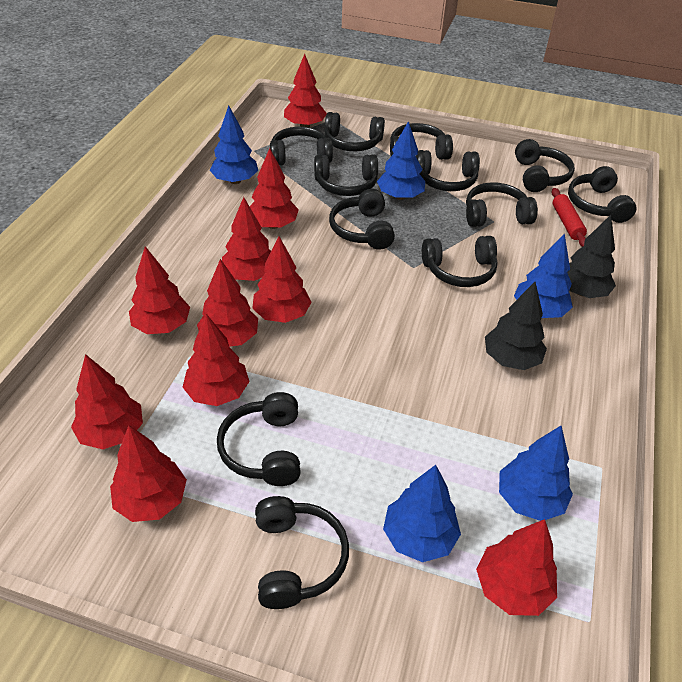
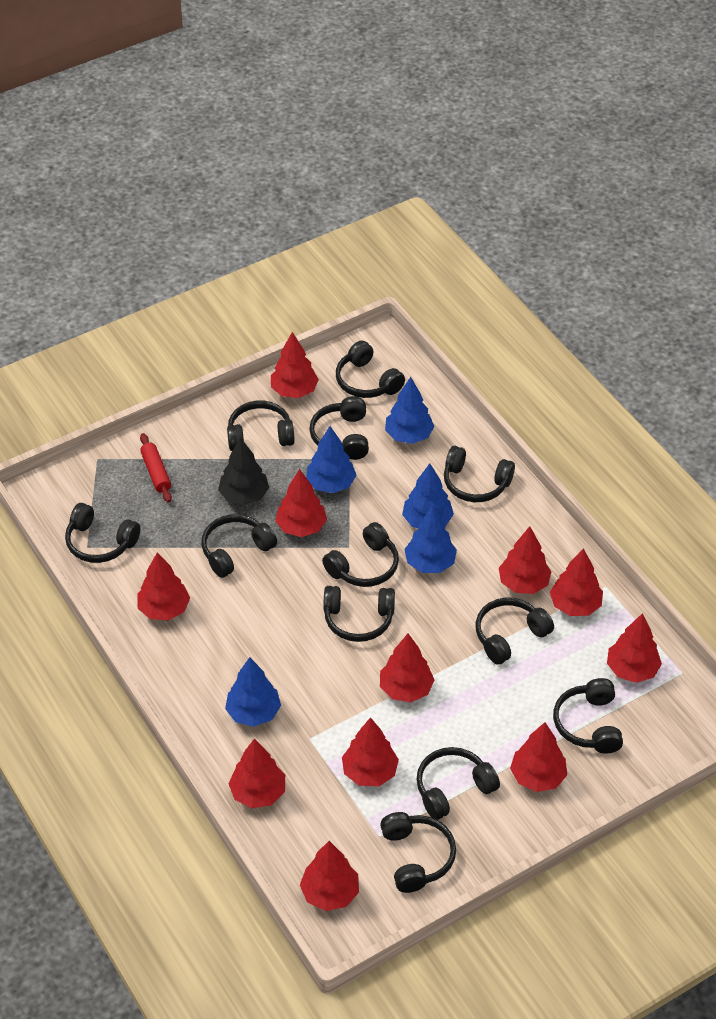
black tree: [485,282,547,370] [567,215,616,298] = 2 -> [218,437,269,505] = 1
red tree: [71,354,143,449] [110,425,187,522] [129,246,190,334] [183,314,250,406] [197,259,258,347] [222,197,271,281] [250,148,299,229] [252,236,311,323] [284,54,327,127] [476,519,557,616] = 10 -> [137,552,190,620] [228,738,285,808] [271,332,319,398] [275,469,327,537] [300,841,359,911] [342,717,399,786] [380,633,434,702] [499,526,552,594] [510,722,567,792] [550,548,603,616] [607,613,662,683] = 11

